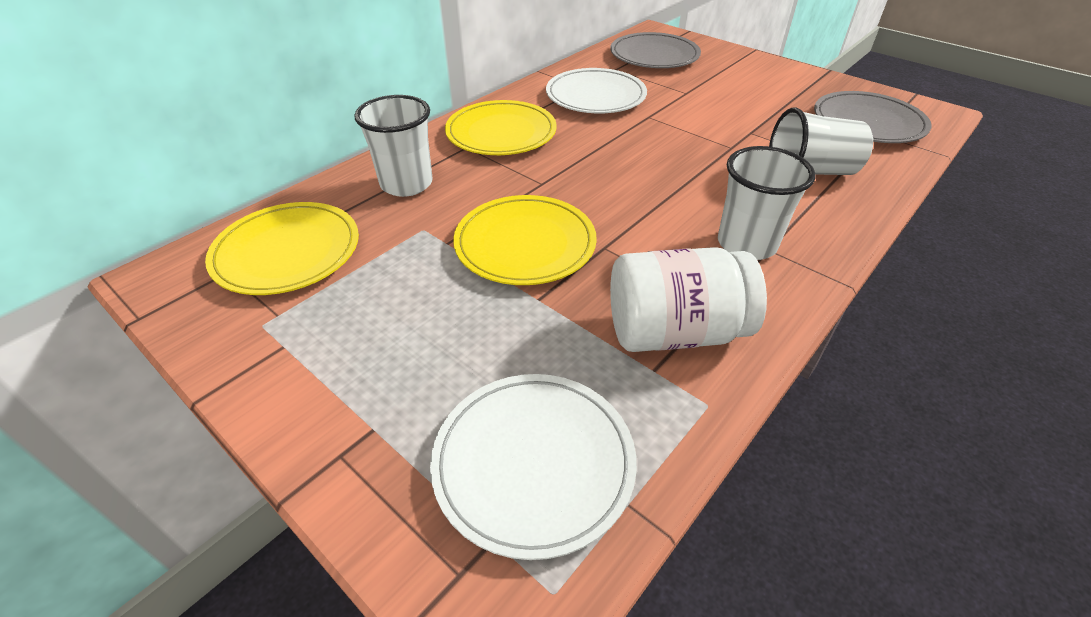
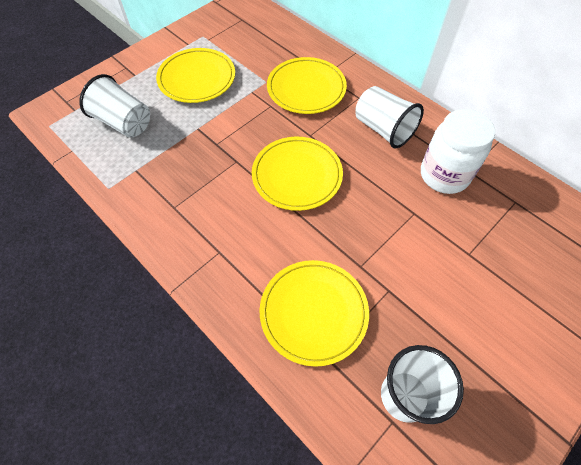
grey plate: [610,32,701,68] [814,91,932,143] = 2 -> none = 0
white plate: [430,374,637,560] [546,68,647,113] = 2 -> none = 0
yellow plate: [205,202,359,295] [445,100,557,155] [453,195,597,285] = 3 -> [156,48,235,103] [252,137,343,211] [260,260,369,367] [267,57,347,114] = 4

